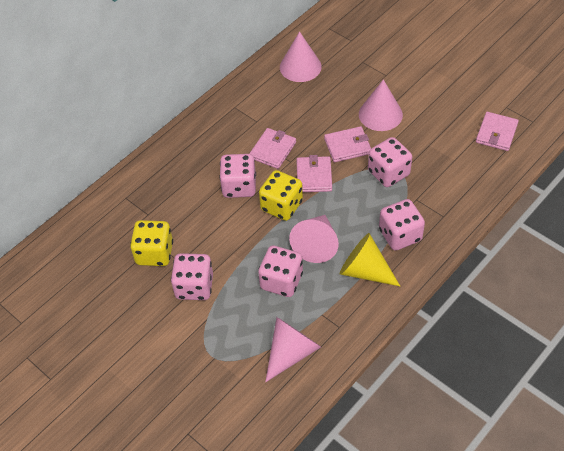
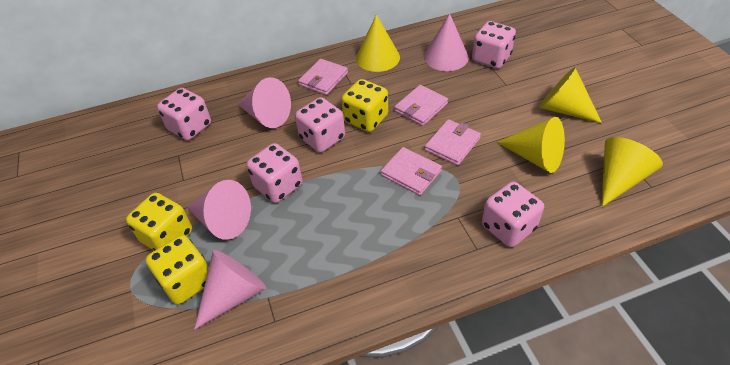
yellow cone: [340,233,400,286] = 1 -> [356,14,400,72] [497,117,565,173] [539,67,602,123] [601,137,663,207] = 4
yellow dice: [130,220,173,266] [259,170,303,221] = 2 -> [126,193,192,251] [146,235,209,304] [341,79,388,132] = 3

